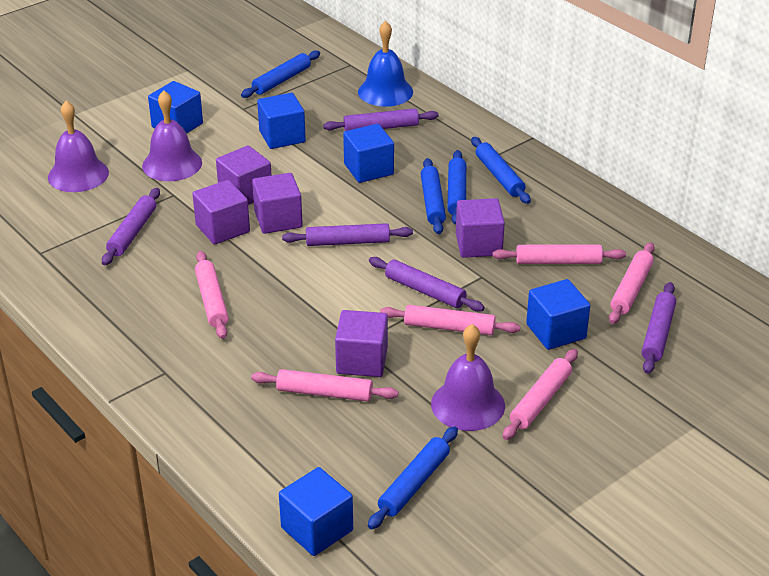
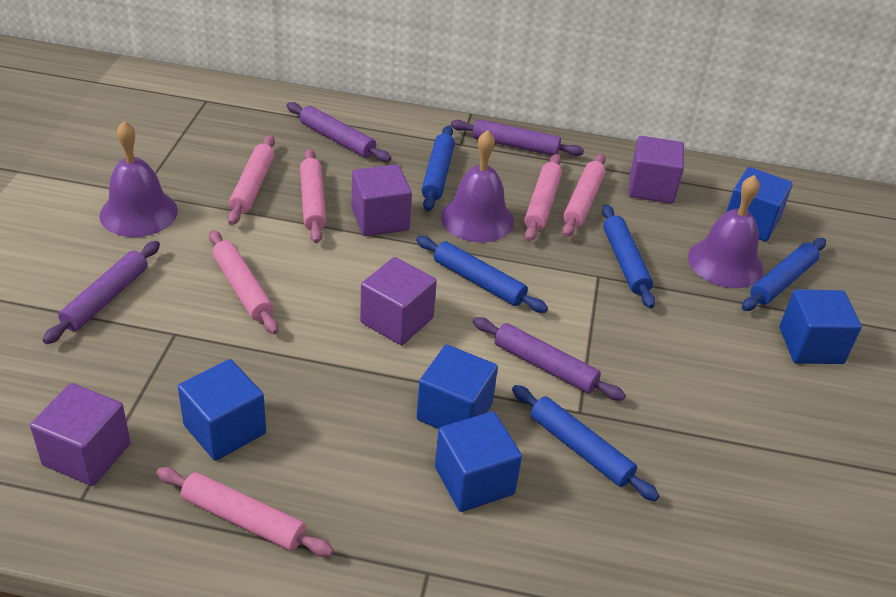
blue bell: [358,21,413,107] = 1 -> none = 0
purple cube: [192,180,250,245] [216,145,272,205] [252,173,303,234] [335,310,388,377] [456,198,505,258] = 5 -> [30,383,131,486] [352,164,412,236] [360,257,437,345] [629,136,684,204] = 4
purple rolling pin: [102,188,160,265] [282,223,413,246] [323,109,439,131] [369,257,485,312] [642,282,676,374] = 5 -> [43,241,160,344] [286,102,391,162] [450,119,584,156] [473,317,626,401] = 4

